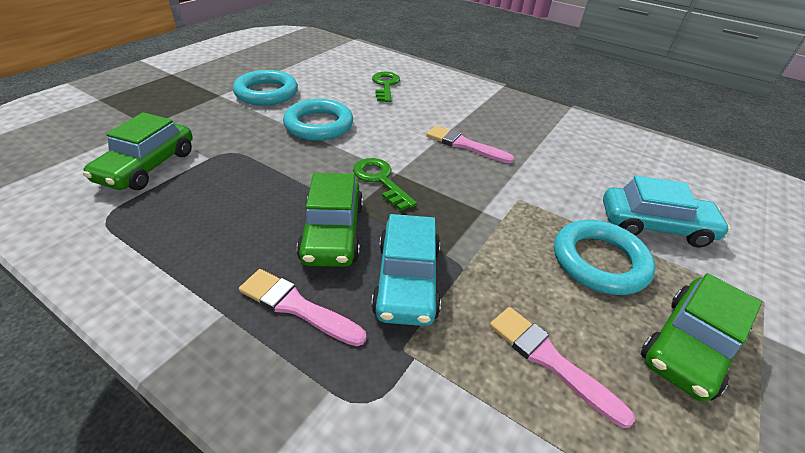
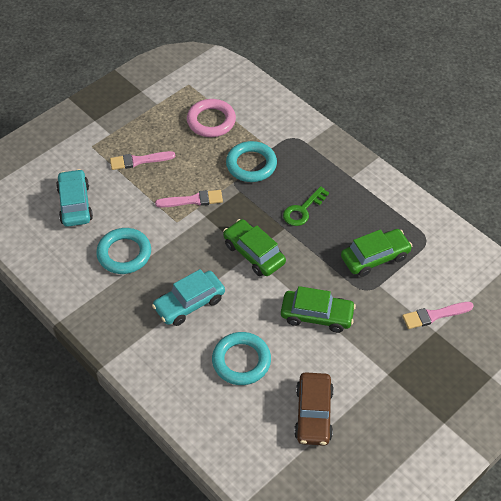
brown car: none = 0 -> [294,372,334,446] = 1
green key: [353,158,417,211] [372,72,400,102] = 2 -> [283,186,329,226] = 1
pink ring: none = 0 -> [187,99,236,137] = 1

